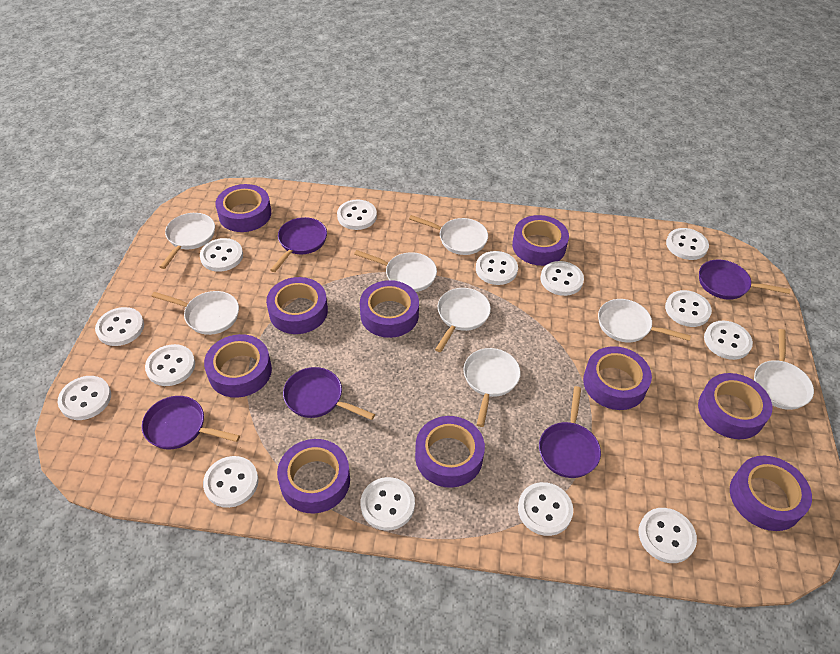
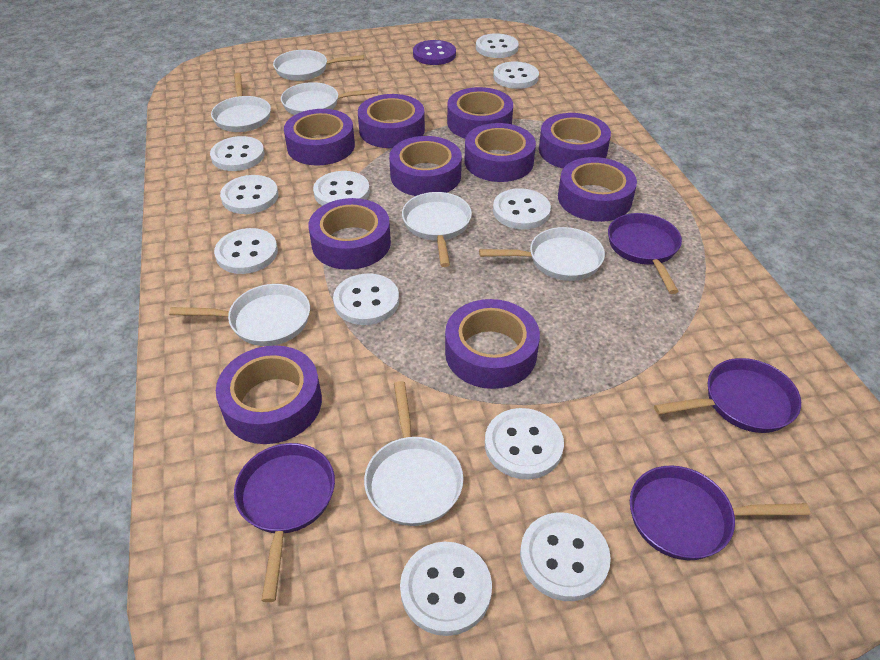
purple button: none = 0 -> [413,40,456,65] = 1
purple pan: [142,396,240,450] [270,217,327,272] [283,367,375,420] [539,386,601,478] [699,259,790,300] = 5 -> [234,443,335,602] [608,213,682,294] [630,465,810,560] [654,358,801,433] = 4
white button: [58,376,111,420] [95,307,144,346] [145,344,195,386] [200,238,243,272] [203,456,259,508] [337,199,377,230] [361,477,415,531] [476,251,518,285] [518,482,573,536] [540,261,584,296] [639,508,697,563] [665,290,712,327] [666,228,709,260] [704,321,753,360] = 14 -> [210,136,265,171] [214,228,278,274] [220,175,278,214] [313,171,370,206] [333,273,399,325] [400,542,492,636] [476,33,519,58] [485,408,564,480] [493,61,539,89] [493,188,551,229] [520,512,611,601] = 11
white pan: [151,291,239,335] [160,213,215,269] [354,250,437,292] [409,215,488,255] [435,288,491,352] [463,348,521,427] [598,299,691,343] [754,329,814,410] = 8 -> [169,284,310,346] [211,73,271,132] [273,50,364,81] [281,82,378,115] [364,381,463,526] [402,192,472,267] [479,227,605,281] = 7

